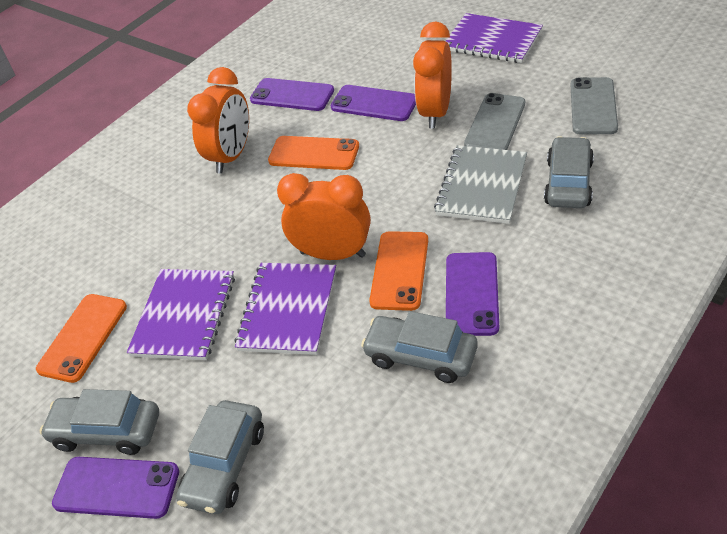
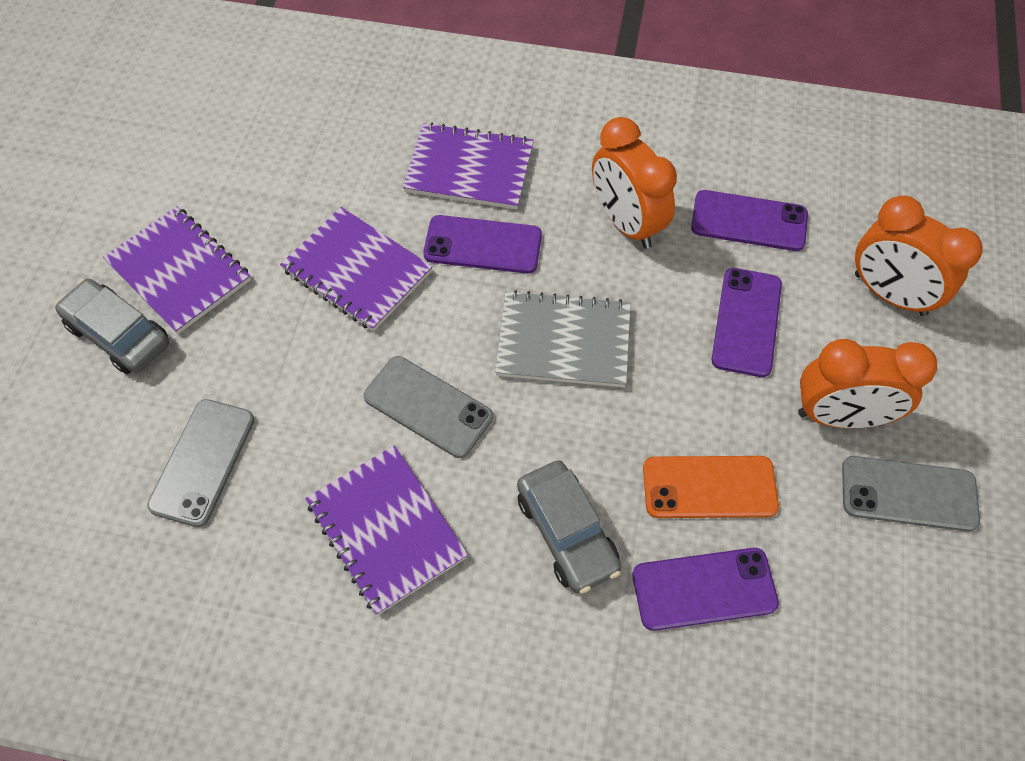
grey car: [40,389,159,455] [176,400,264,514] [361,311,478,383] [544,137,594,208] = 4 -> [55,279,169,374] [517,460,621,593] = 2
grey phone: [464,93,525,150] [571,77,618,135] = 2 -> [147,399,255,527] [363,356,493,458] [842,456,980,532] = 3
orange phone: [36,294,127,383] [268,136,359,170] [369,231,428,311] = 3 -> [643,456,779,518] = 1
purple notebook: [127,269,235,360] [234,263,336,355] [446,13,543,63] = 3 -> [103,206,251,334] [280,207,433,331] [305,445,468,615] [403,122,534,209] = 4

